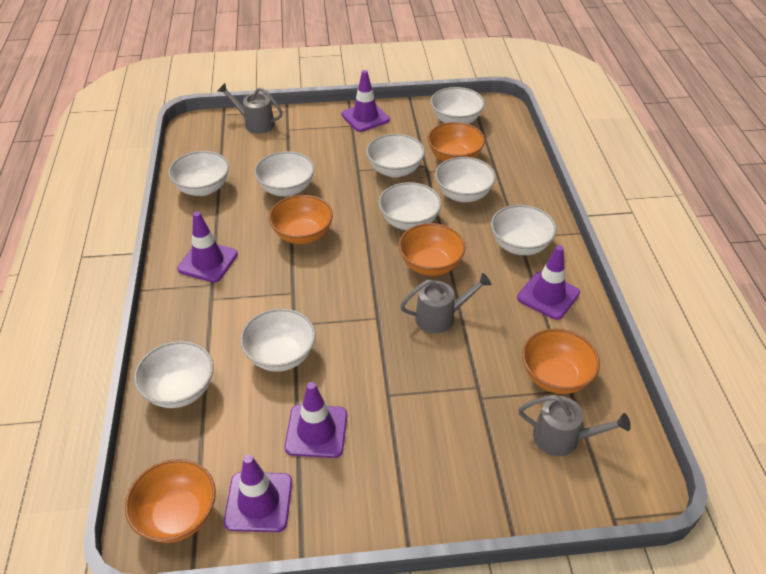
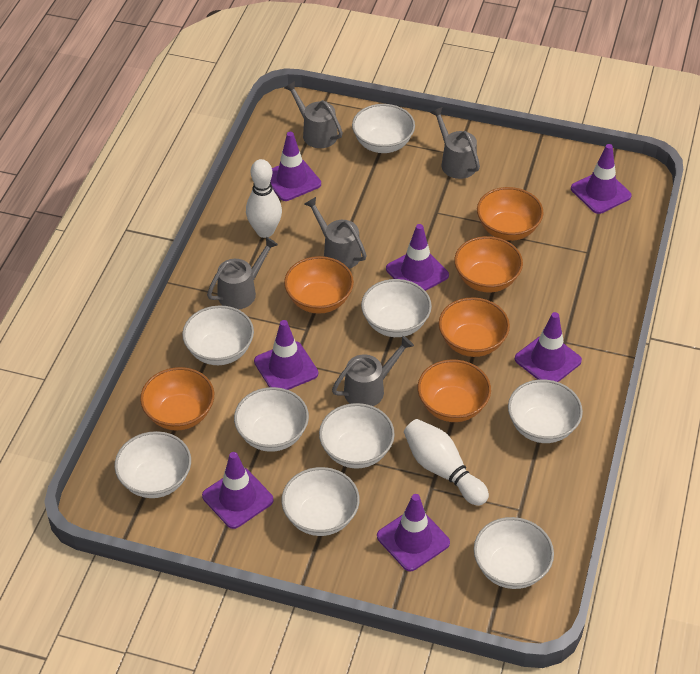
grey watering can: [218,83,283,134] [400,273,492,334] [519,395,631,456] = 3 -> [207,237,278,310] [285,81,343,148] [304,197,367,269] [332,336,414,406] [430,107,480,179] = 5
orange bowl: [125,459,216,543] [269,195,333,244] [399,223,466,276] [428,122,485,162] [522,329,600,394] = 5 -> [140,367,214,430] [284,256,354,314] [418,359,491,422] [439,297,510,357] [454,236,523,292] [477,187,544,241] = 6
purple traffic cone: [177,211,238,282] [224,455,292,532] [285,382,347,458] [341,70,390,132] [517,245,580,320] = 5 -> [202,452,274,529] [254,320,318,390] [270,132,321,201] [377,494,450,571] [386,224,449,291] [515,312,582,382] [571,144,632,214] = 7
white bowling pin: none = 0 -> [246,159,282,238] [404,419,489,506] = 2

